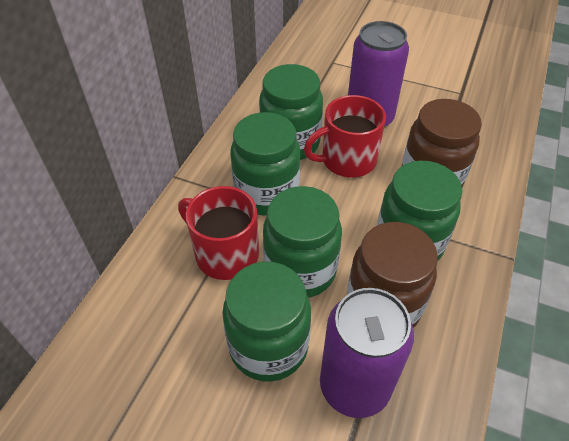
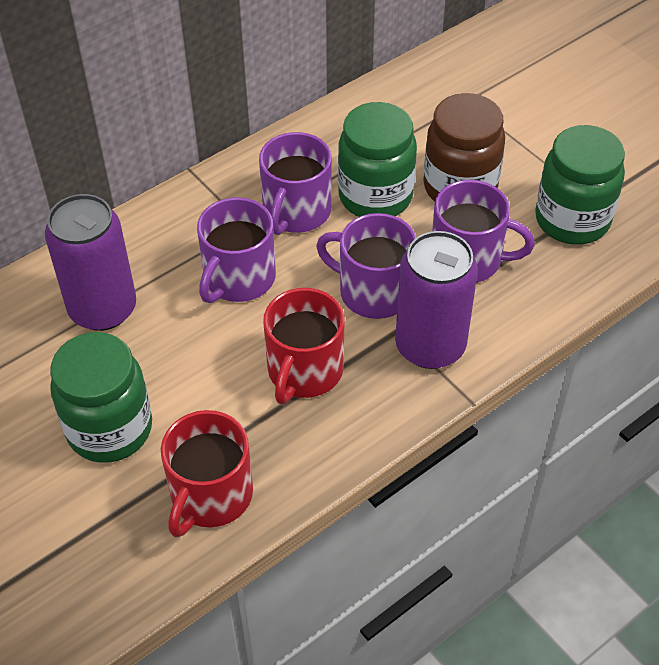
brown jar: [347,222,438,328] [401,99,482,187] = 2 -> [423,93,505,201] = 1
green jar: [222,262,311,382] [231,112,301,216] [259,64,323,160] [263,186,342,298] [377,161,462,261] = 5 -> [50,332,152,463] [338,102,417,217] [535,125,625,245] = 3
purple mug: none = 0 -> [197,197,276,303] [259,132,332,235] [316,213,416,319] [432,180,535,283] = 4

